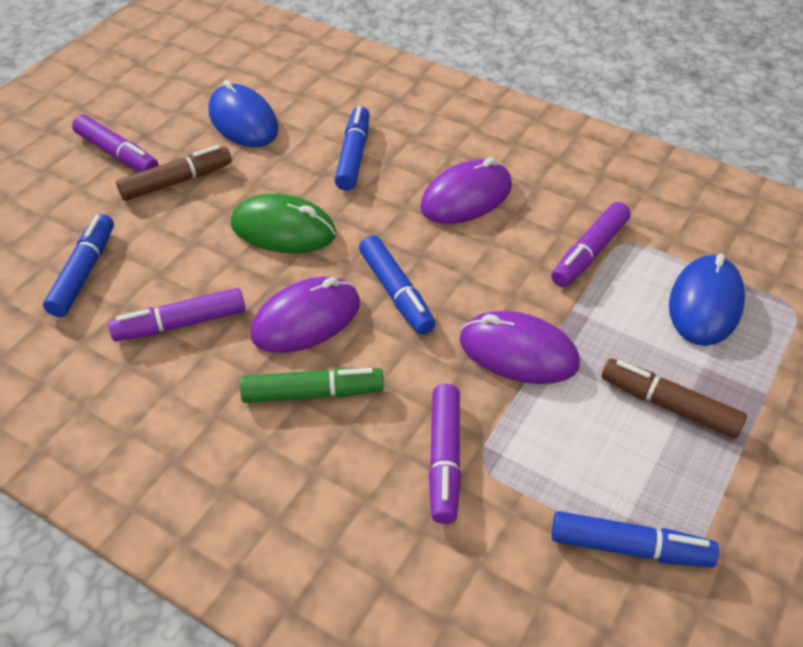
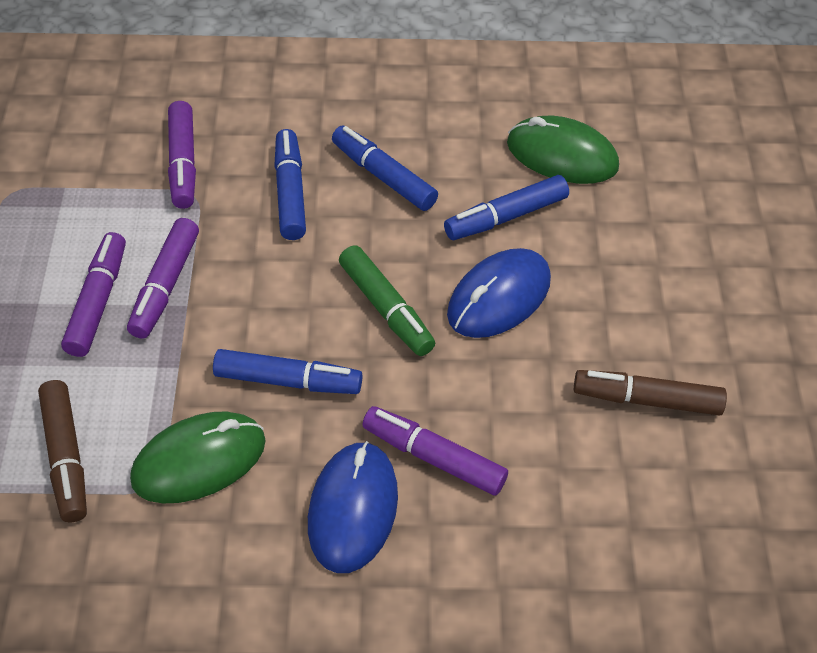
green mouse: [231,193,336,253] = 1 -> [130,411,266,503] [507,116,619,184] = 2
purple mouse: [250,277,360,353] [420,157,512,224] [460,311,580,384] = 3 -> none = 0

